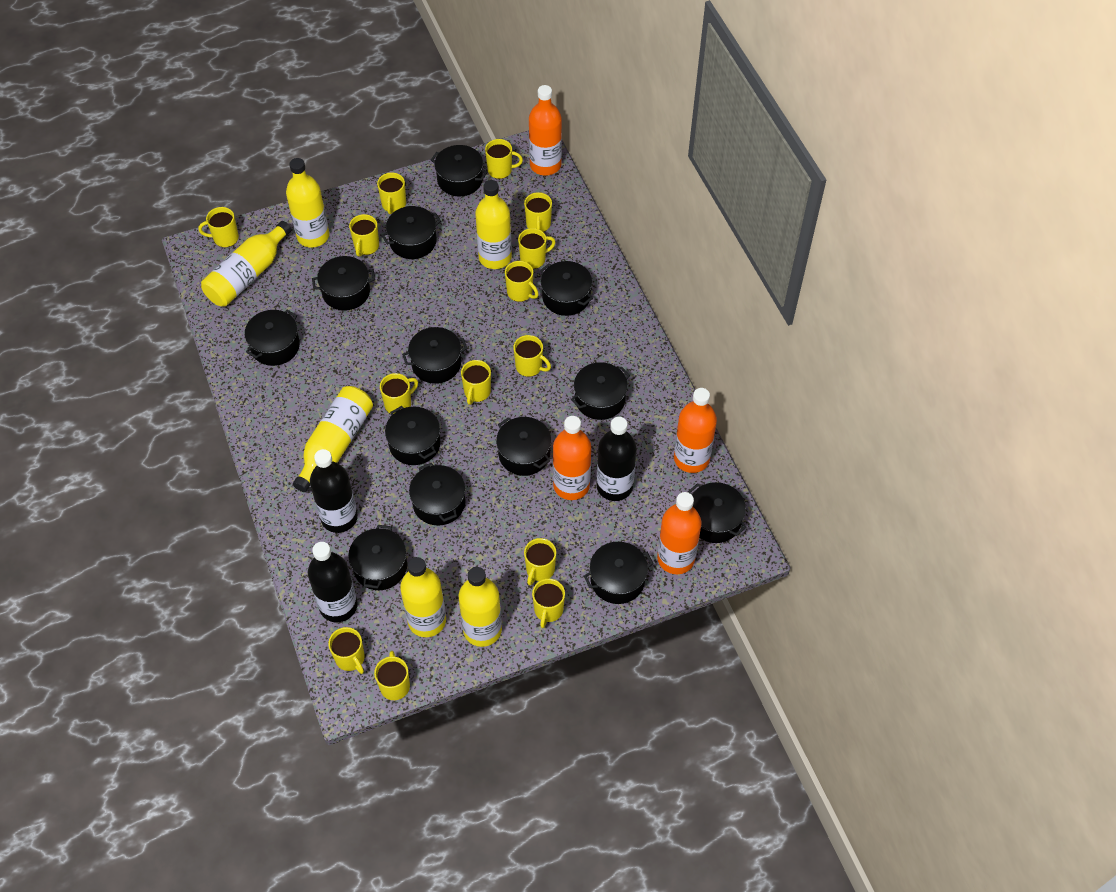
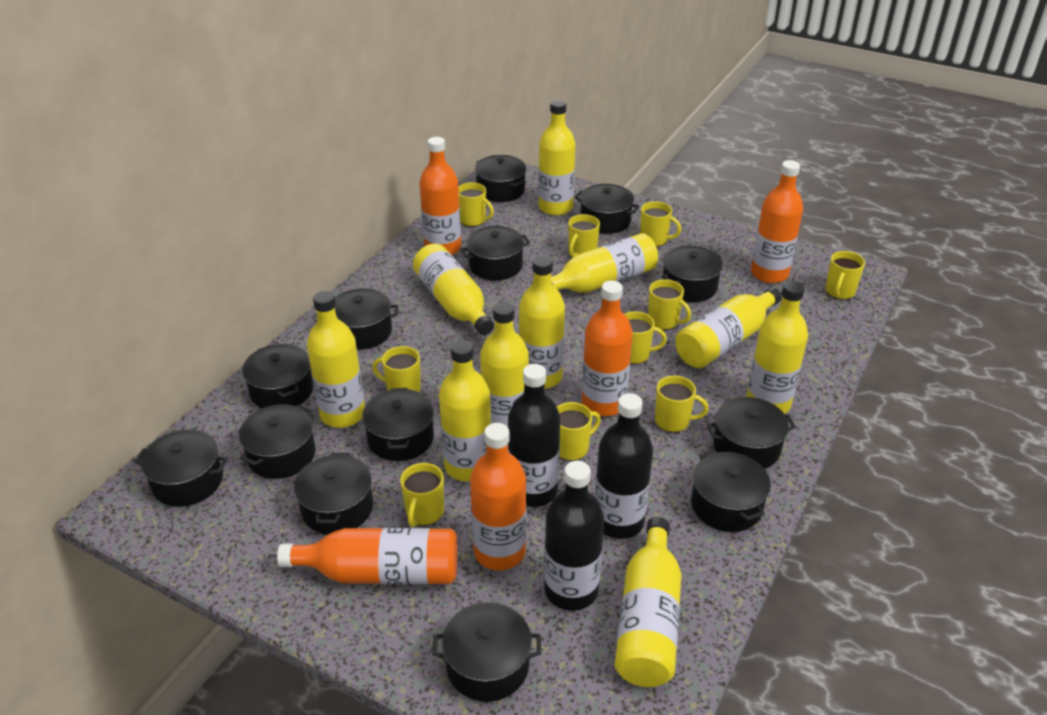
orange bottle: [529,85,562,175] [553,416,591,500] [657,492,701,574] [674,388,717,473] = 4 -> [277,528,457,584] [420,137,461,255] [470,423,526,570] [582,280,633,416] [751,160,803,283] = 5
yellow bottle: [201,221,292,307] [286,158,329,248] [293,386,373,492] [400,557,446,637] [458,567,502,647] [475,180,512,269] = 6 -> [307,291,365,428] [413,244,494,335] [439,340,491,482] [480,302,529,427] [519,256,565,389] [538,100,576,216] [551,233,658,293] [614,517,682,687] [675,287,782,368] [746,281,808,414] = 10
yellow mug: [199,207,239,247] [328,627,365,674] [349,214,379,257] [374,651,410,700] [377,173,406,214] [380,373,418,414] [461,360,491,405] [485,139,523,179] [505,261,539,302] [513,335,551,377] [518,228,556,269] [524,192,552,232] [524,538,556,585] [532,579,565,628] = 14 -> [372,346,421,392] [400,463,444,527] [458,183,494,227] [557,402,601,461] [568,214,600,258] [625,311,667,364] [640,201,681,247] [648,279,691,330] [655,376,708,433] [825,251,865,300] = 10

